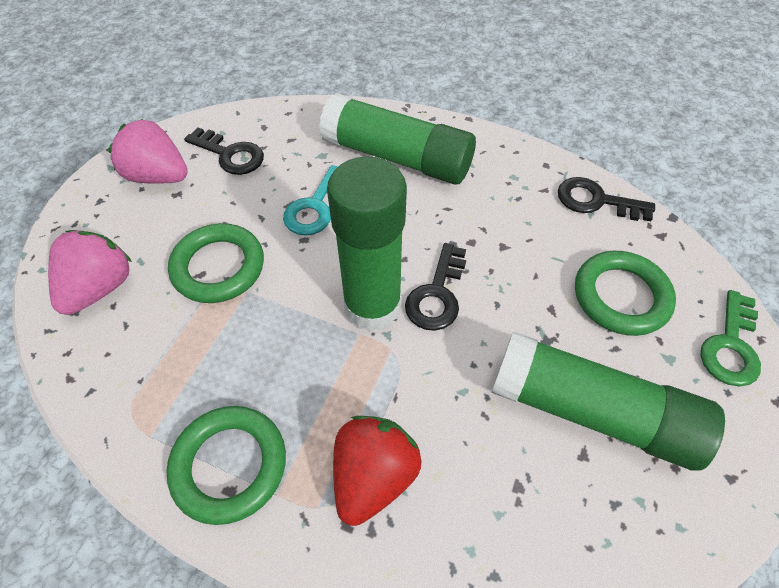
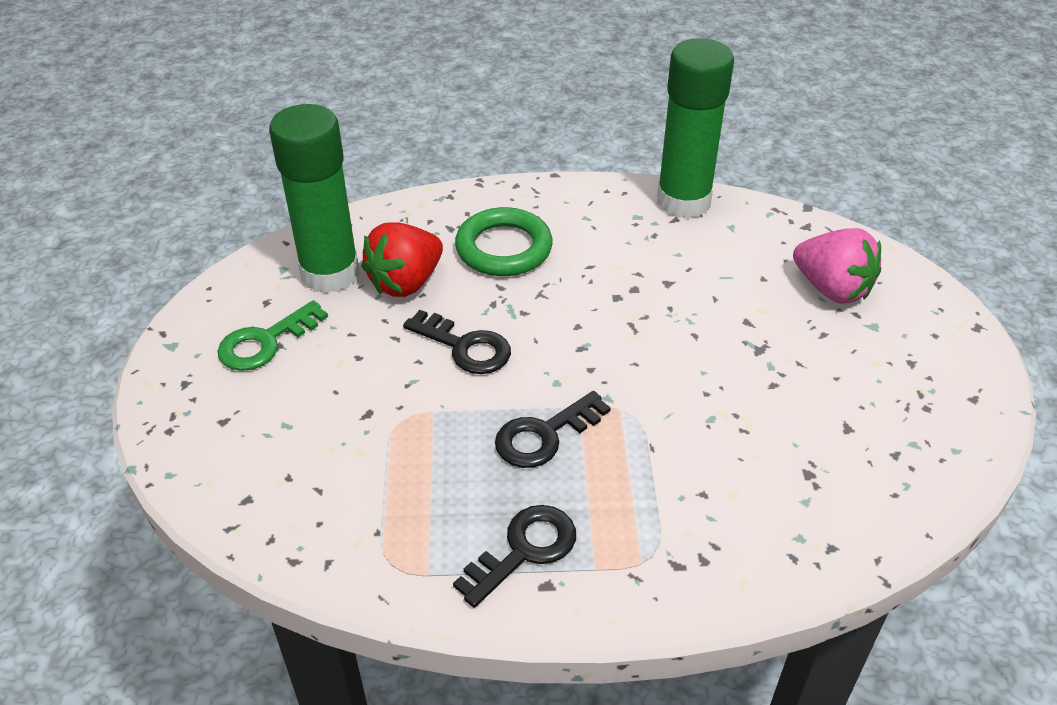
green glue stick: [319,93,476,185] [327,156,407,331] [491,331,725,471] = 3 -> [269,104,360,293] [657,38,734,219] = 2
green ring: [166,406,286,525] [168,223,264,303] [575,251,676,336] = 3 -> [455,207,553,276] = 1
pink strawberry: [48,230,132,315] [109,119,188,184] = 2 -> [793,228,881,304] = 1
turquoise key: [283,165,338,236] = 1 -> none = 0

